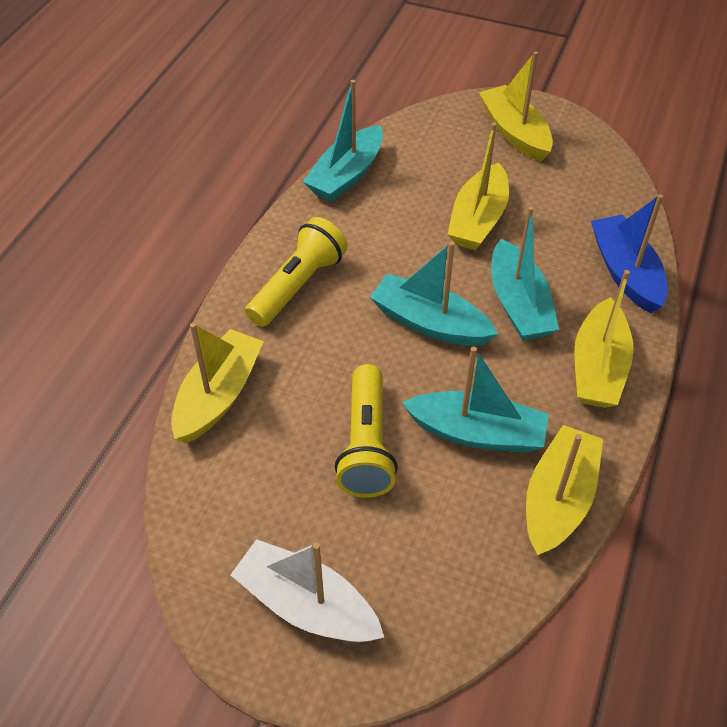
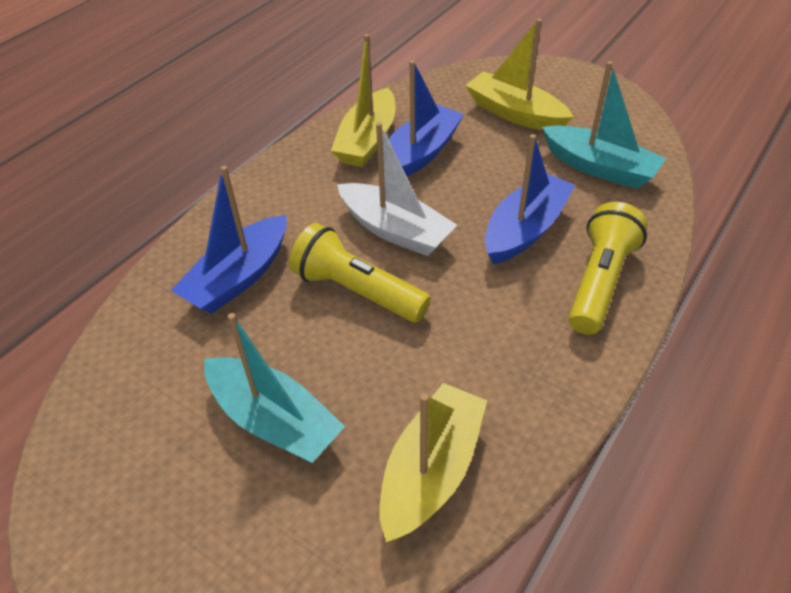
blue boat: [591,194,668,313] = 1 -> [171,166,287,314] [389,60,464,177] [485,134,575,264] = 3
turquoise boat: [303,80,383,202] [370,241,498,346] [402,346,549,453] [491,206,559,341] = 4 -> [204,313,345,463] [542,61,666,189] = 2
yellow boat: [171,323,264,443] [448,122,509,250] [479,51,553,162] [526,425,603,555] [574,270,634,408] = 5 -> [331,34,395,167] [380,383,487,542] [465,19,573,130] = 3

